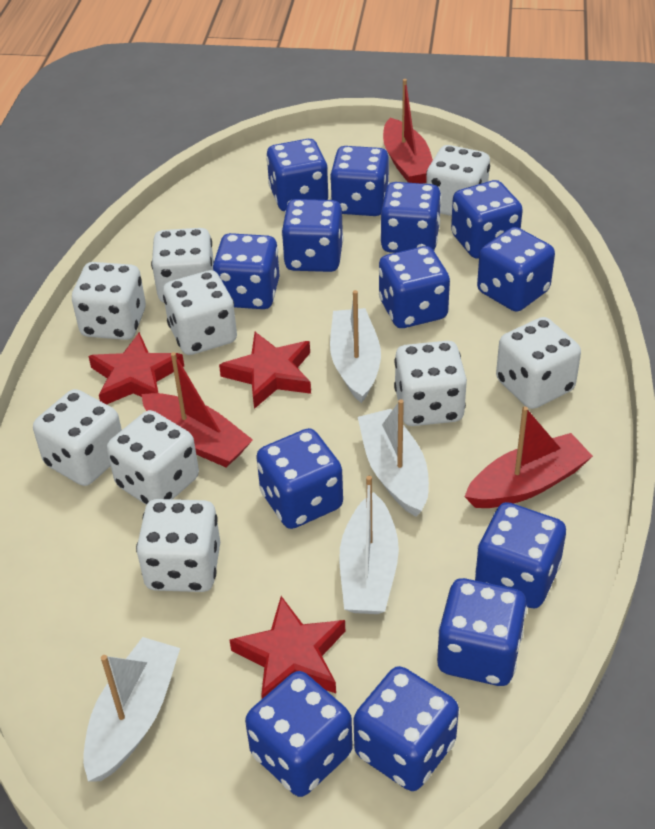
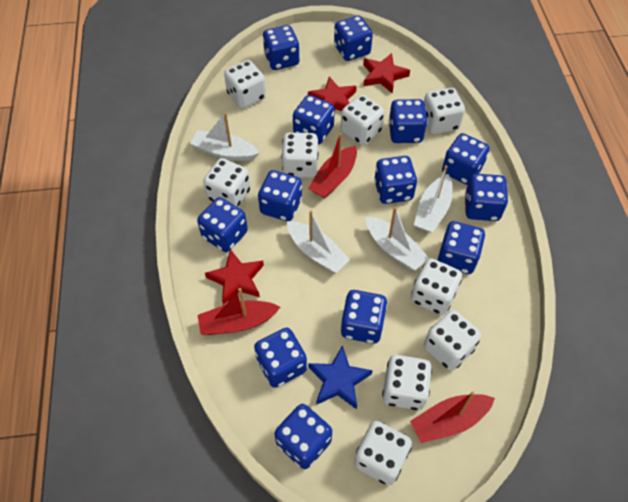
blue star: none = 0 -> [308,345,373,409] = 1

